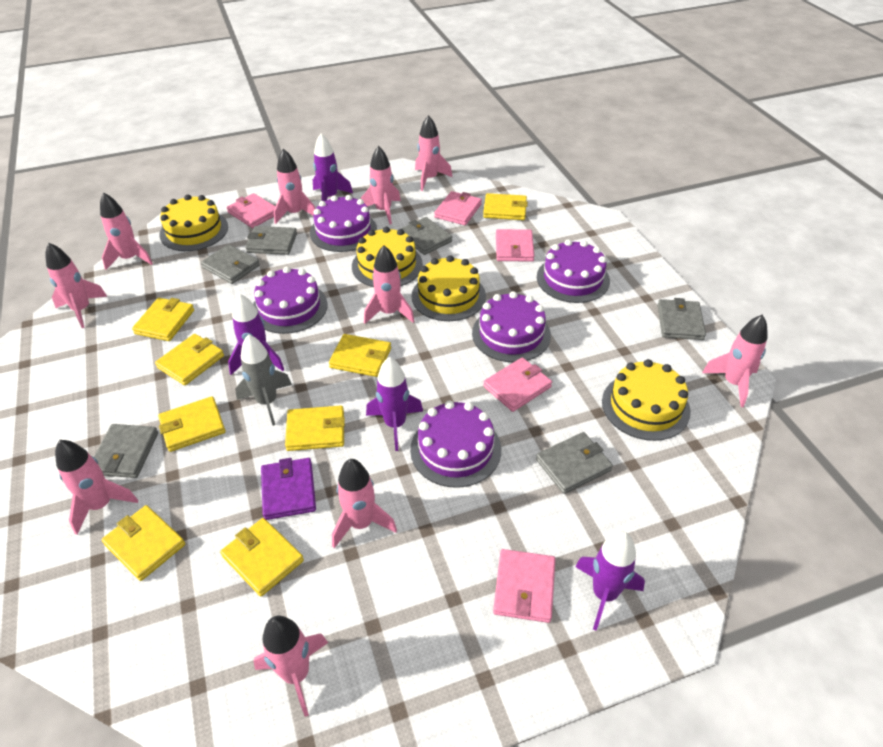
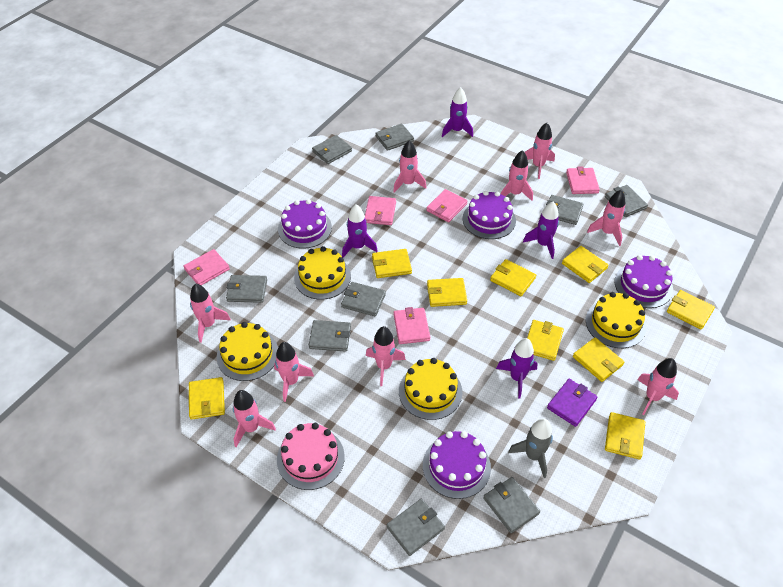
grey wallet: [94,424,158,478] [201,244,260,284] [245,226,297,255] [401,217,452,255] [536,432,613,494] [657,298,706,340] = 6 -> [226,275,267,303] [309,320,351,351] [312,135,352,164] [341,282,386,317] [375,124,414,151] [386,499,445,556] [483,477,540,533] [546,195,584,225] [605,185,648,217] = 9
pink cake: none = 0 -> [277,423,345,490] = 1
pink rocket: [45,243,107,328] [55,440,138,535] [100,193,153,270] [254,616,328,717] [274,149,315,224] [332,459,397,548] [361,146,401,224] [364,245,414,324] [415,115,452,191] [702,315,767,407] = 10 -> [190,283,231,343] [233,390,276,447] [274,342,314,402] [366,326,406,386] [393,140,426,193] [501,150,533,201] [525,123,555,179] [587,190,625,246] [637,358,679,415] = 9
purple cake: [253,266,328,334] [310,195,377,252] [410,401,501,488] [472,291,551,362] [537,239,610,303] = 5 -> [278,199,332,249] [423,431,491,499] [463,191,516,239] [614,255,673,308] = 4
yellow wallet: [101,505,185,581] [132,298,194,341] [155,334,224,385] [158,396,226,452] [220,518,304,596] [285,406,345,451] [329,334,391,377] [483,193,528,220] = 8 -> [189,377,225,420] [372,249,412,278] [427,278,467,307] [490,259,536,296] [527,320,564,361] [562,246,609,283] [573,337,624,382] [605,412,645,459] [667,290,715,330] = 9

